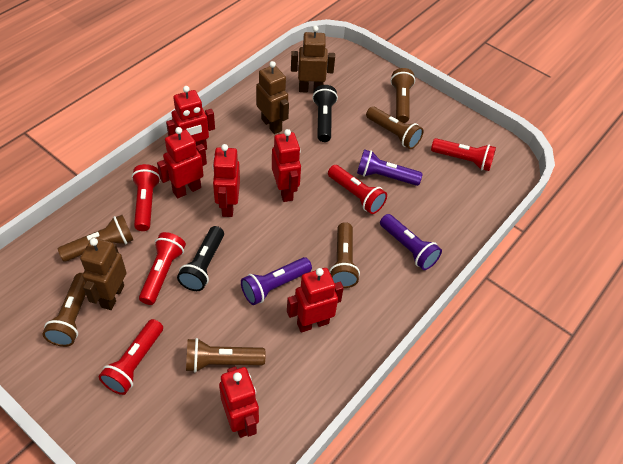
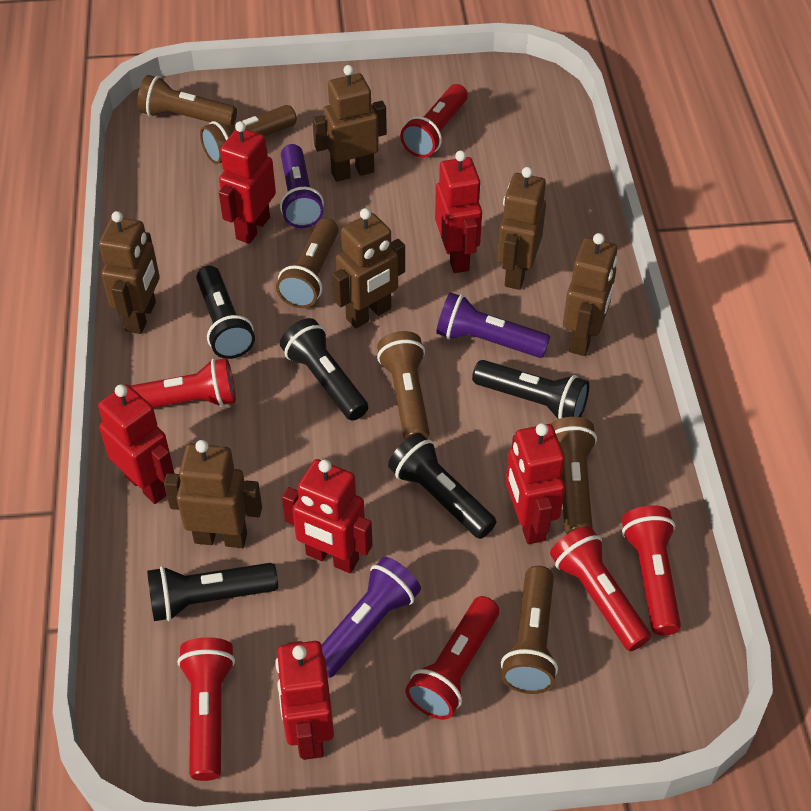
black flashlight: [177,226,224,291] [312,85,338,142] = 2 -> [147,563,278,621] [196,266,255,359] [280,318,368,421] [388,433,497,539] [472,360,589,419] = 5
brown robot: [80,238,127,310] [256,61,289,134] [291,26,335,92] = 3 -> [99,211,160,334] [164,440,262,548] [312,65,387,182] [332,208,405,328] [497,167,546,290] [563,233,618,356] = 6
red flashlight: [99,319,163,395] [132,164,161,231] [139,232,186,305] [328,165,387,214] [431,138,496,171] = 5 -> [131,358,236,408] [177,637,235,781] [400,84,468,158] [405,596,499,720] [550,526,651,651] [622,505,681,636] = 6

